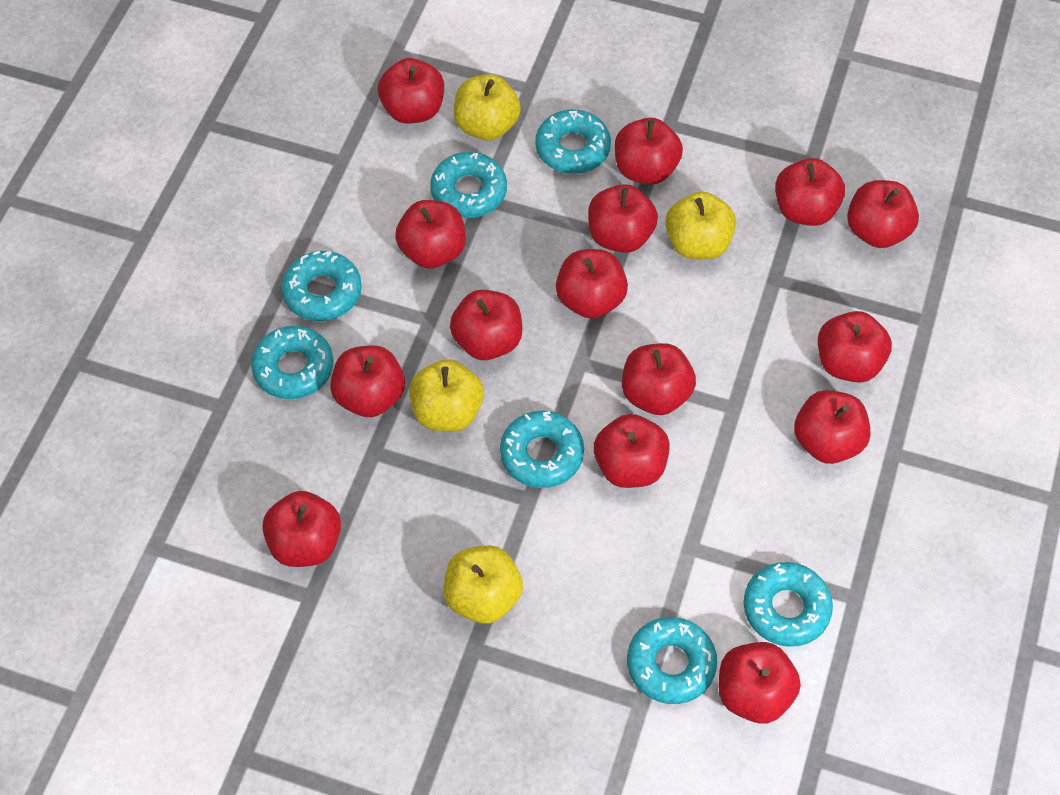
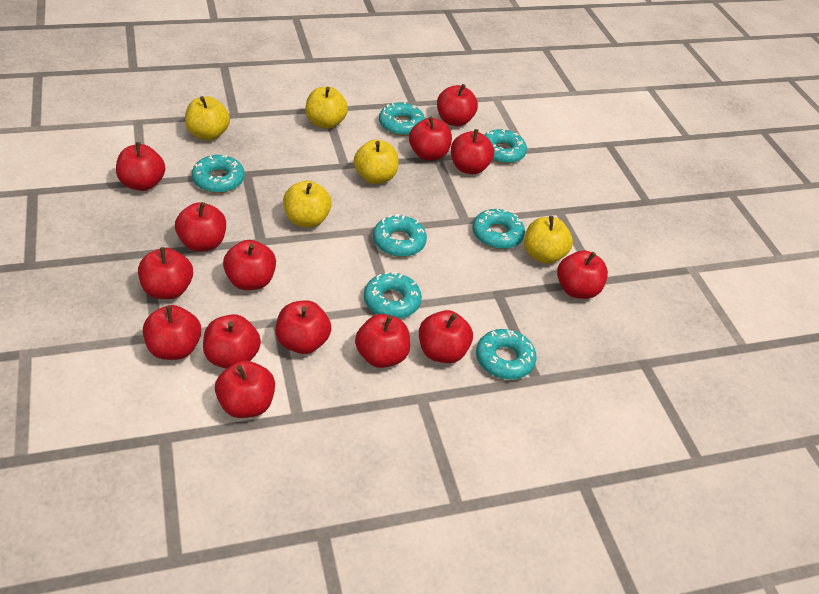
red apple: [262,491,341,567] [330,345,405,417] [378,58,444,124] [395,200,466,268] [450,290,522,360] [556,249,628,319] [588,184,658,253] [594,414,670,488] [615,118,683,185] [622,343,696,415] [719,642,801,724] [775,158,845,226] [794,390,870,464] [818,311,892,383] [847,180,919,248] = 15 -> [116,142,165,191] [138,247,193,299] [143,305,201,360] [175,202,226,251] [203,314,261,369] [215,360,275,418] [223,240,276,290] [276,300,331,354] [355,314,410,368] [409,117,452,161] [419,310,473,363] [437,84,478,126] [451,129,494,174] [557,250,608,299] = 14
yellow apple: [409,360,484,432] [444,545,523,624] [454,74,521,140] [665,191,736,260] = 4 -> [185,96,230,140] [283,181,332,228] [305,87,348,129] [354,139,398,184] [524,216,573,264] = 5

